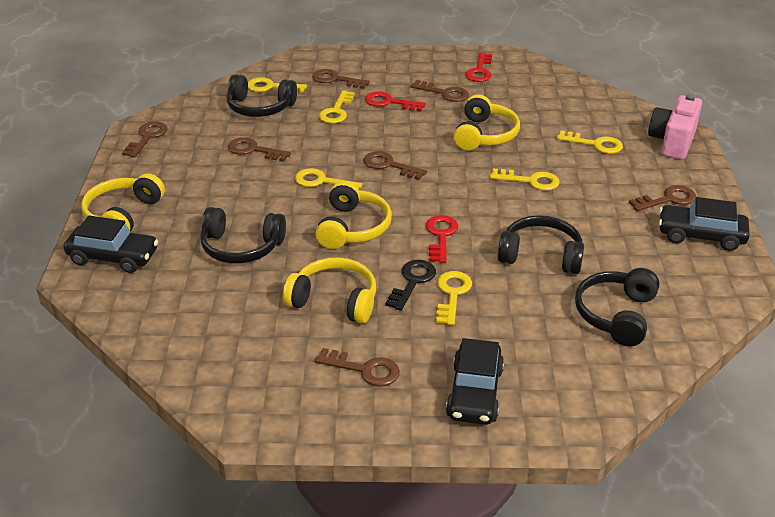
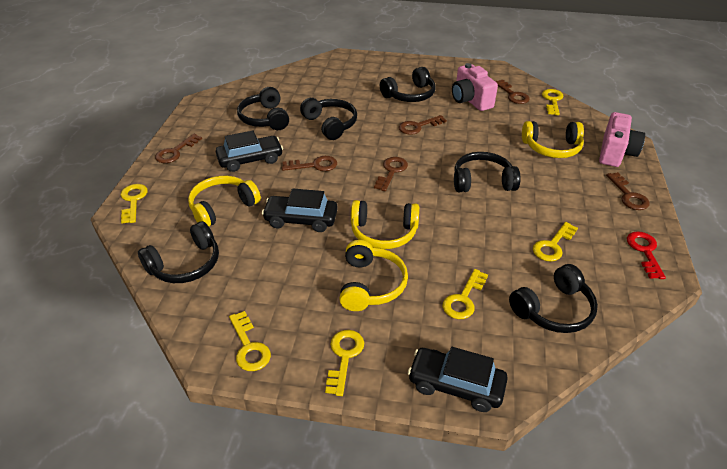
black headphones: [200,207,286,264] [226,74,297,117] [498,215,584,274] [575,268,660,346] = 4 -> [138,221,219,283] [237,87,289,130] [300,98,357,140] [380,67,435,102] [454,152,521,192] [509,264,598,333] = 6
black key: [386,259,436,311] = 1 -> none = 0
brown key: [122,121,168,158] [228,137,291,162] [312,69,370,89] [315,348,400,387] [364,151,427,180] [410,80,469,102] [629,185,696,211] = 7 -> [155,134,202,163] [282,156,337,171] [374,157,408,191] [399,115,447,135] [495,80,530,104] [606,172,650,210] = 6
pink camera: [648,94,702,160] = 1 -> [452,63,498,111] [599,112,645,167] = 2
red key: [365,91,426,111] [426,215,458,263] [465,52,492,82] = 3 -> [627,231,666,279] = 1

